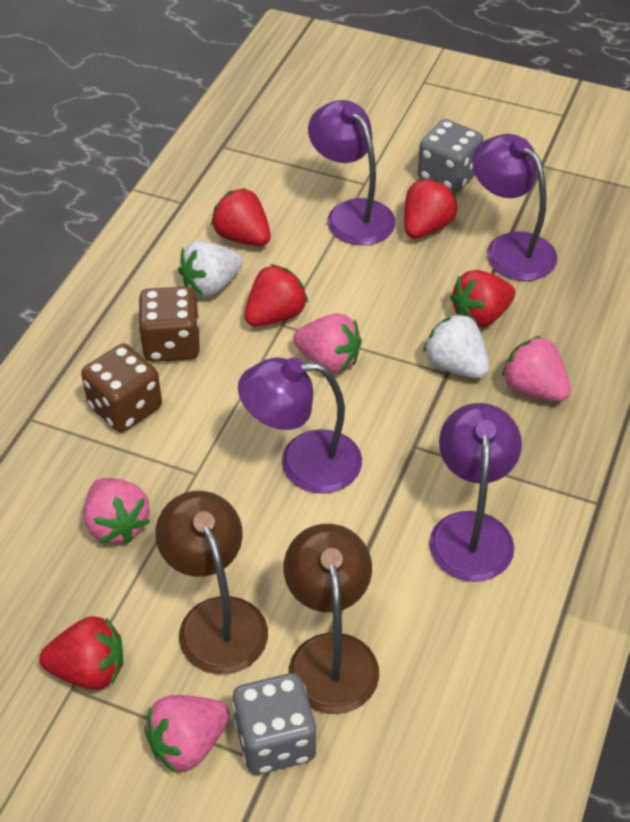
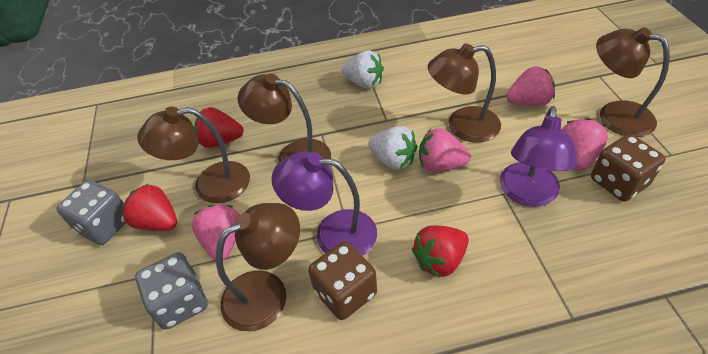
brown lamp: [156,491,268,674] [284,524,379,714] = 2 -> [137,107,250,203] [216,203,300,331] [238,74,331,163] [428,43,501,143] [596,27,670,137] = 5
purple lamp: [238,357,362,494] [308,100,396,245] [429,403,522,582] [472,134,557,281] = 4 -> [271,152,377,256] [500,106,578,207] = 2
red strawberry: [39,616,123,690] [211,188,271,246] [245,264,308,326] [404,179,458,238] [450,270,515,328] = 5 -> [121,183,177,231] [194,107,244,148] [412,226,469,278] = 3

